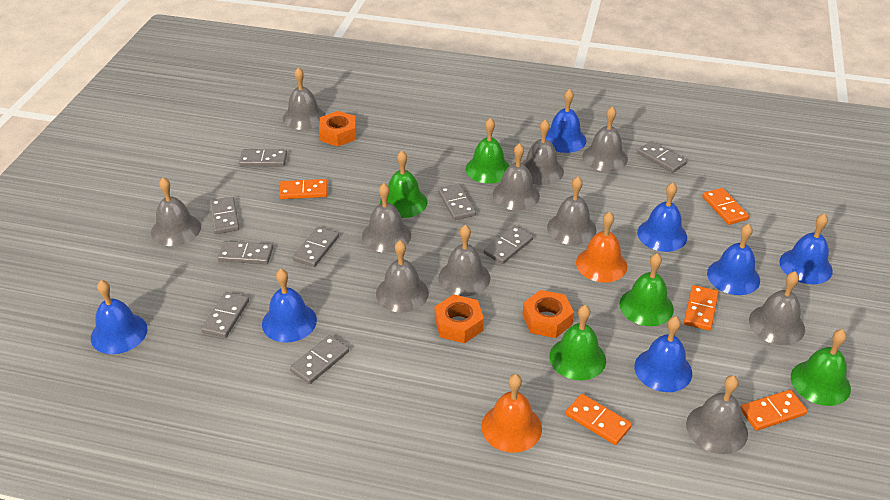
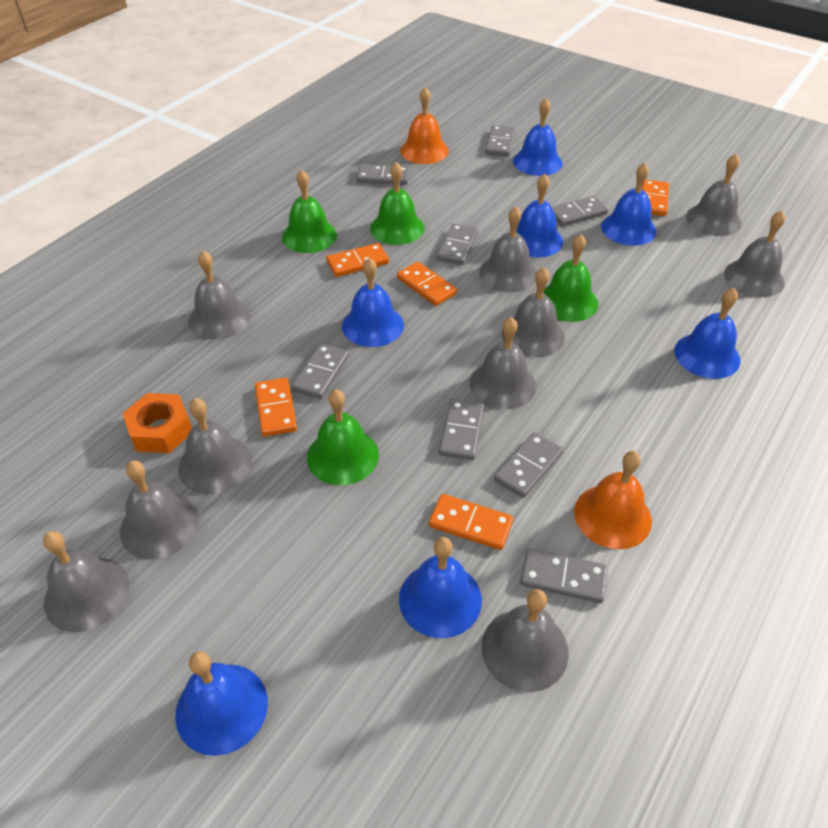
green bell: [380,151,428,218] [465,118,510,183] [549,305,606,380] [619,253,674,326] [791,329,851,406] = 5 -> [282,169,337,253] [307,389,379,485] [370,162,425,245] [543,234,598,322] = 4
grey bell: [151,177,201,246] [283,67,325,130] [362,183,411,253] [376,240,429,313] [438,225,490,296] [493,143,540,210] [522,119,564,185] [547,176,597,245] [583,106,628,172] [686,375,748,454] [749,271,805,345] = 11 -> [43,531,129,632] [120,460,199,559] [178,398,252,494] [188,251,251,340] [470,317,536,409] [479,206,537,292] [482,589,569,692] [502,267,565,357] [686,154,742,236] [724,211,785,297] = 10
grey domino: [201,292,249,338] [210,197,239,234] [218,241,273,264] [239,149,287,166] [290,335,349,384] [293,227,339,267] [438,184,476,220] [484,225,533,264] [637,141,687,173] = 9 -> [292,343,349,399] [357,164,410,185] [437,223,478,265] [439,399,484,460] [485,125,515,157] [494,432,563,498] [520,548,608,603] [552,196,608,226] = 8
orange nut: [319,111,356,147] [435,294,484,344] [522,290,574,338] = 3 -> [122,393,192,453] = 1

